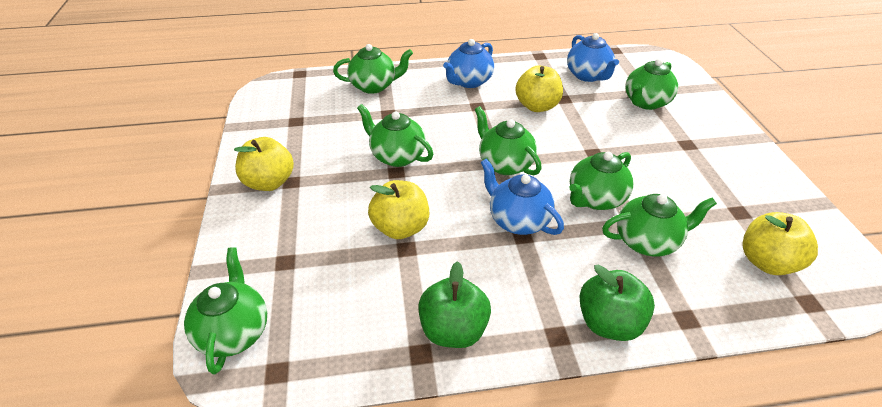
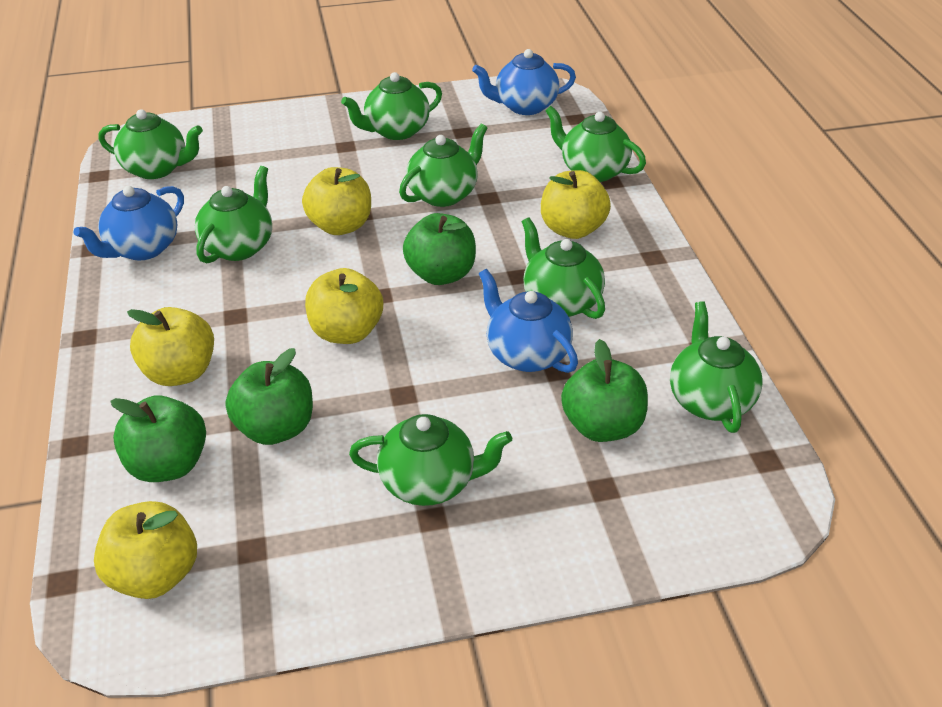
green apple: [418,261,491,348] [579,265,655,341] = 2 -> [110,395,206,482] [225,348,313,445] [403,213,476,285] [561,339,648,442] = 4
green teapot: [184,247,267,374] [333,44,413,94] [357,104,433,167] [475,106,542,175] [569,152,633,210] [602,194,717,257] [625,59,678,110] = 7 -> [99,109,203,179] [195,166,272,263] [341,72,442,140] [349,414,512,506] [399,123,487,207] [522,217,605,319] [545,106,646,182] [670,301,763,433] = 8
yellow apple: [234,137,294,191] [368,180,429,239] [515,65,563,112] [742,212,818,275] = 4 -> [94,501,197,599] [127,307,214,386] [302,167,371,235] [305,268,383,344] [541,170,611,239] = 5

